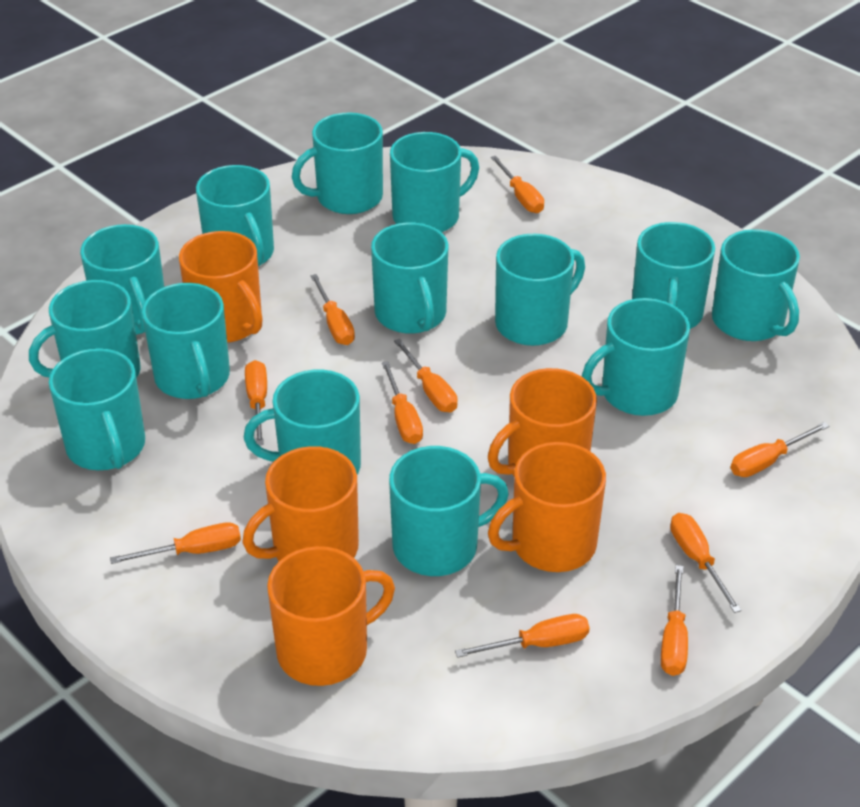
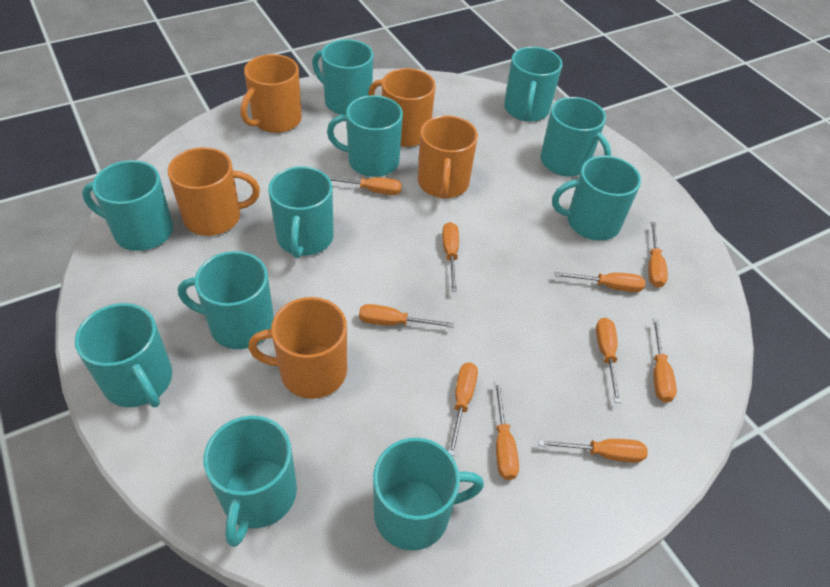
turquoise mug: [29,280,141,378] [49,348,145,470] [80,224,164,335] [142,283,230,399] [196,165,274,266] [244,370,361,475] [292,113,383,214] [371,222,448,334] [389,446,509,576] [390,132,479,232] [495,234,585,346] [582,298,690,416] [632,222,715,329] [712,229,800,341] = 14 -> [75,303,172,407] [82,160,173,251] [178,251,274,349] [203,416,297,547] [268,166,334,258] [312,39,373,115] [327,95,403,177] [373,438,484,551] [504,47,562,122] [540,97,611,176] [552,156,641,241] = 11

